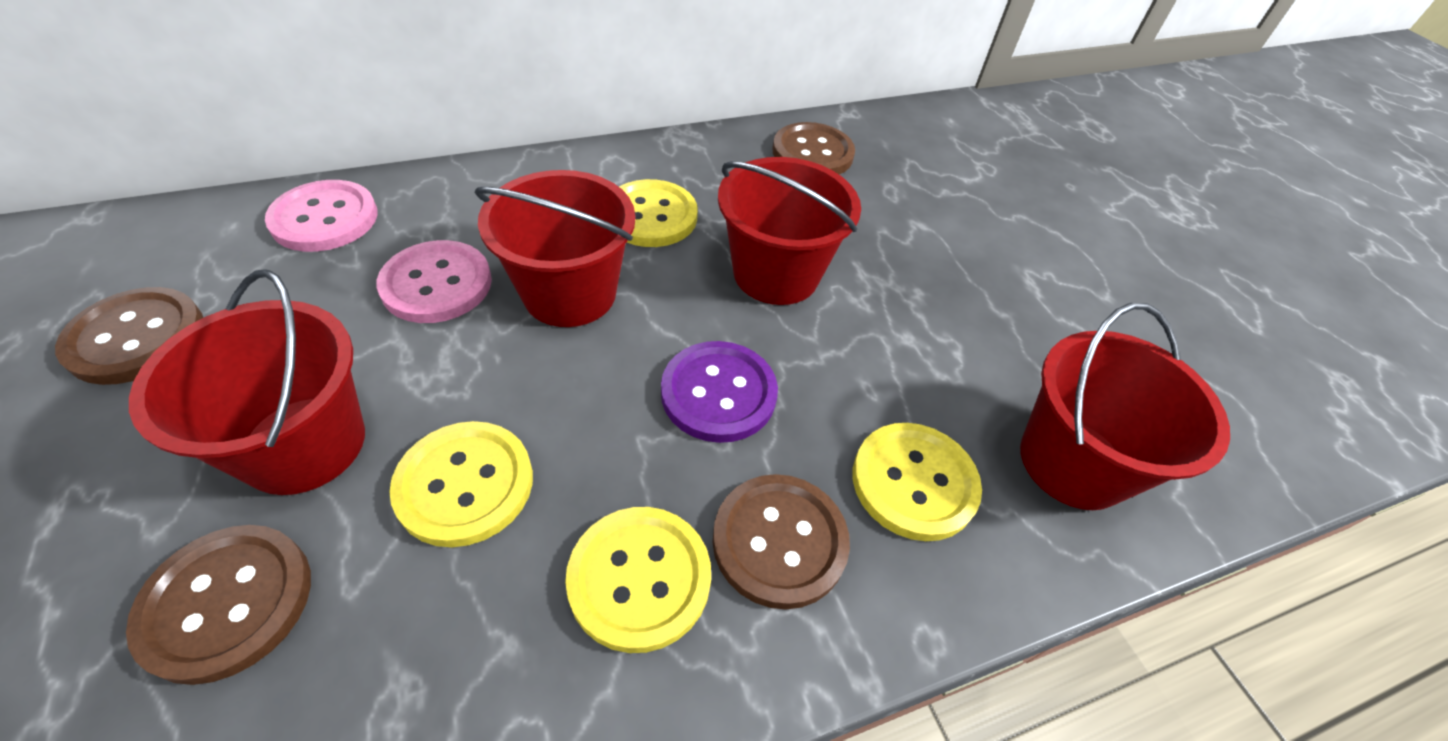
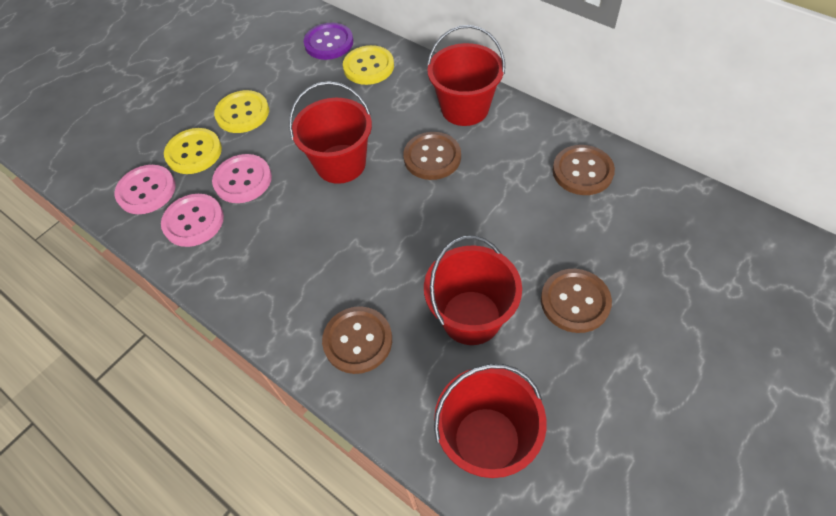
pink button: [265,180,378,252] [377,240,492,323] = 2 -> [115,165,176,214] [161,194,224,247] [212,154,272,203] = 3
yellow button: [389,421,533,547] [565,507,711,653] [619,179,698,247] [852,423,982,541] = 4 -> [164,128,222,174] [214,90,269,133] [343,45,394,85] = 3

